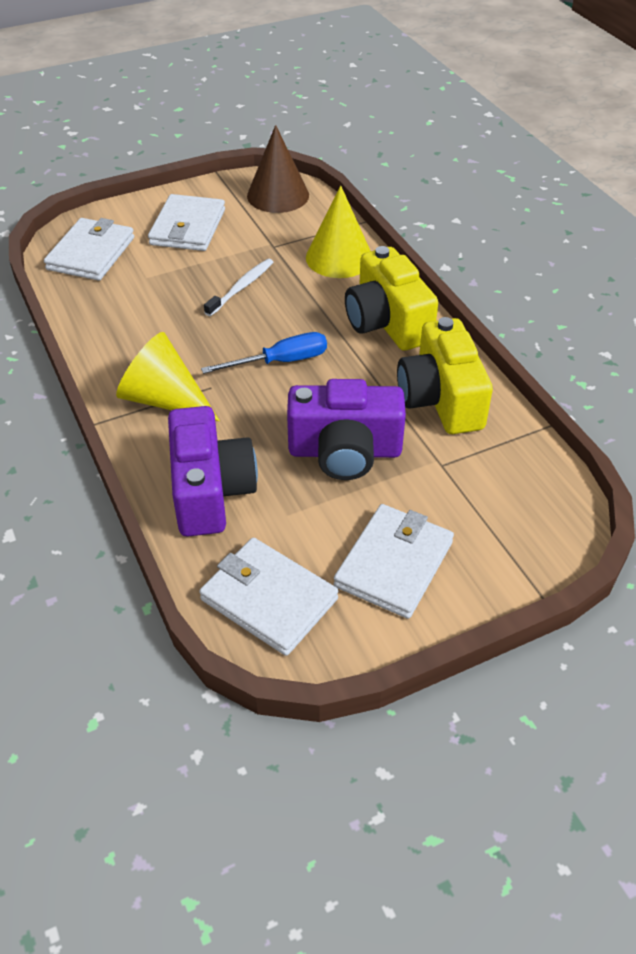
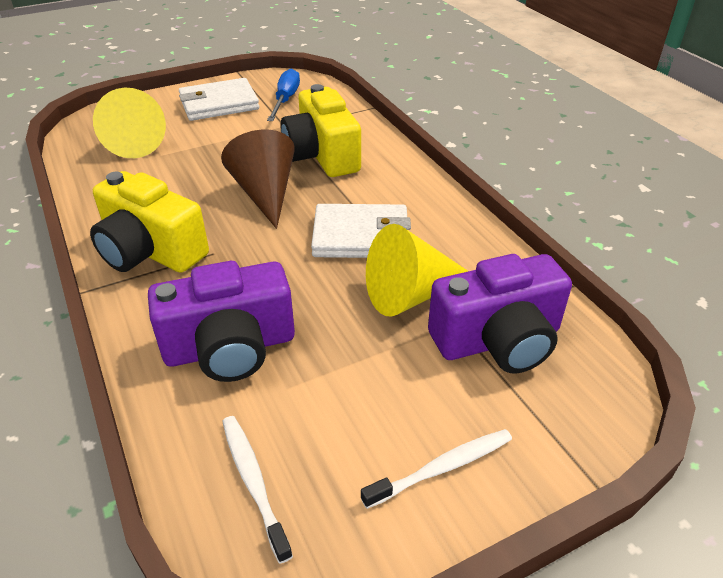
white toothbrush: [204,259,273,316] = 1 -> [222,416,293,564] [361,429,512,509] = 2
white wallet: [44,218,134,281] [148,194,225,251] [199,538,338,656] [334,504,454,619] = 4 -> [179,78,260,121] [311,204,411,258] = 2

